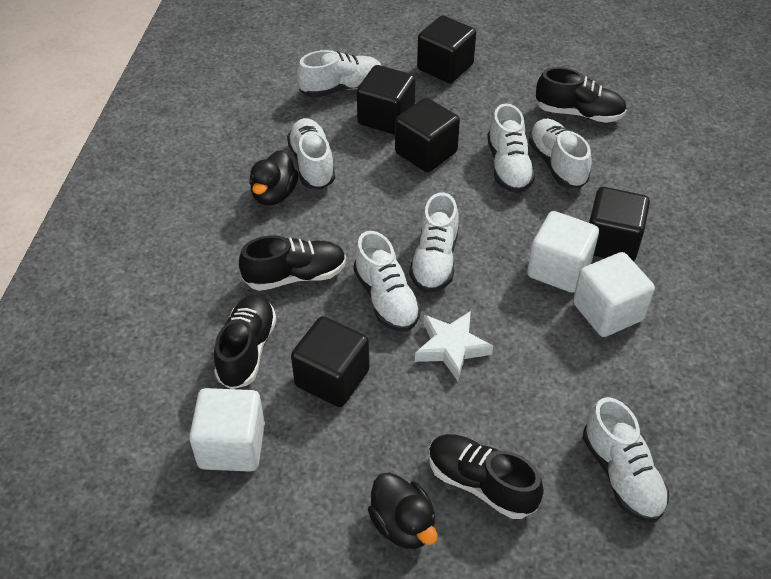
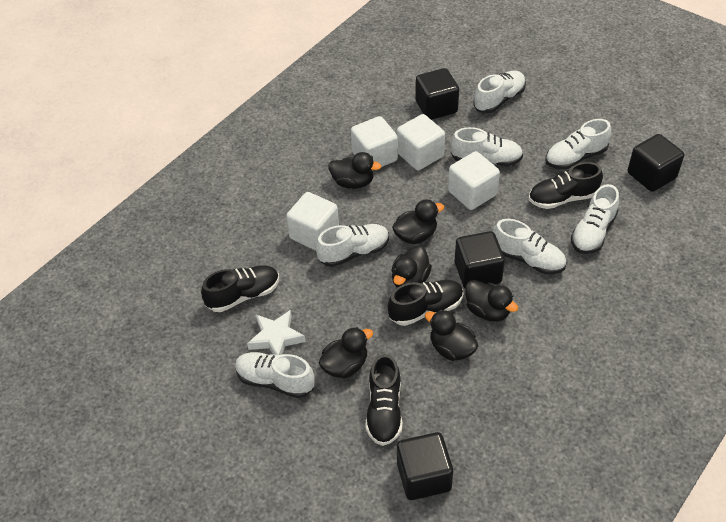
black cube: [291,316,370,407] [357,65,416,134] [395,98,460,172] [417,16,476,83] [589,187,650,262] = 5 -> [397,432,453,500] [415,68,459,120] [455,231,505,288] [628,134,684,192] = 4
black duck: [249,150,298,205] [368,472,438,549] = 2 -> [319,327,373,379] [328,152,381,189] [391,246,432,288] [392,200,444,244] [425,310,478,361] [465,280,518,322] = 6
white cube: [189,388,265,472] [527,211,599,293] [573,252,655,337] = 3 -> [286,192,339,251] [351,116,398,171] [397,114,445,170] [448,151,500,210] = 4

